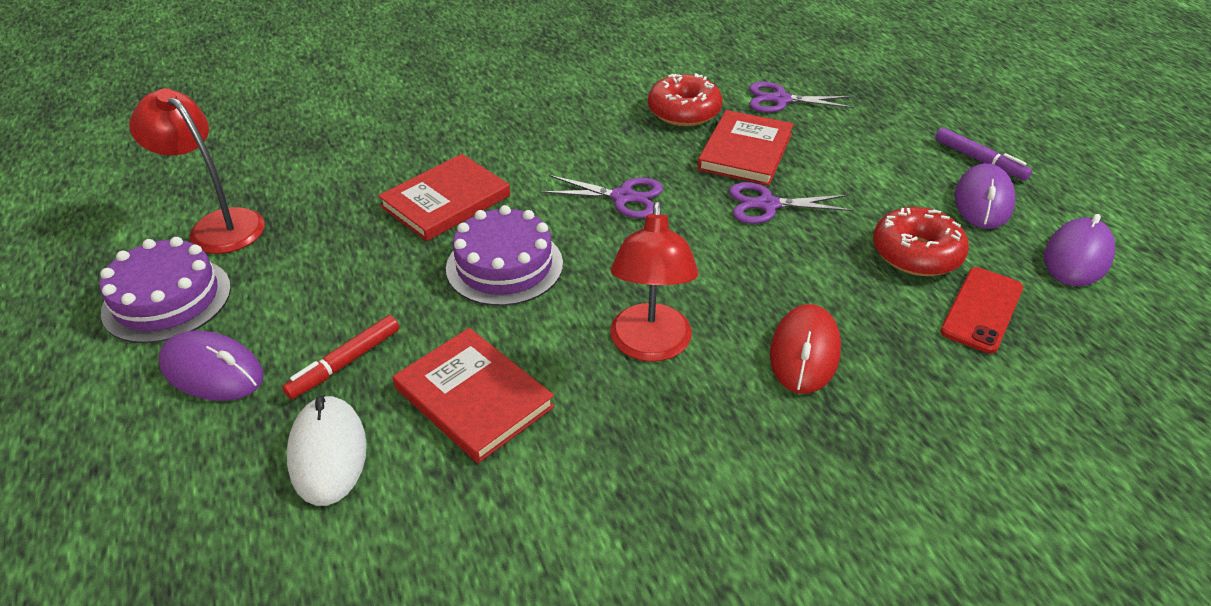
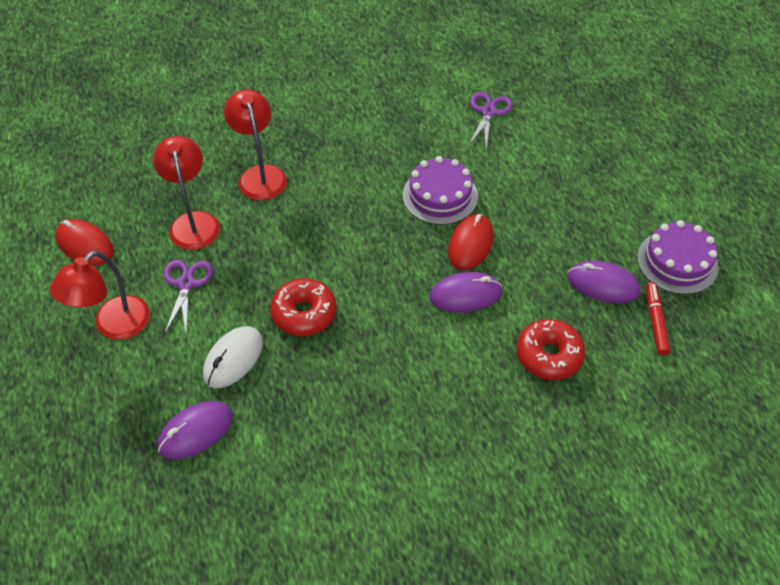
purple marker: [935,127,1032,181] = 1 -> none = 0
purple scissors: [541,175,663,218] [729,182,854,224] [749,82,854,113] = 3 -> [164,260,213,334] [468,92,513,149] = 2
red book: [378,154,510,241] [393,328,555,463] [697,110,794,186] = 3 -> none = 0
red lamp: [129,88,265,254] [610,202,698,362] = 2 -> [50,251,150,340] [153,136,220,250] [224,89,287,200] = 3
red mouse: [770,304,841,394] = 1 -> [55,219,114,266] [448,214,494,270] = 2
red phone: [940,267,1023,354] = 1 -> none = 0

